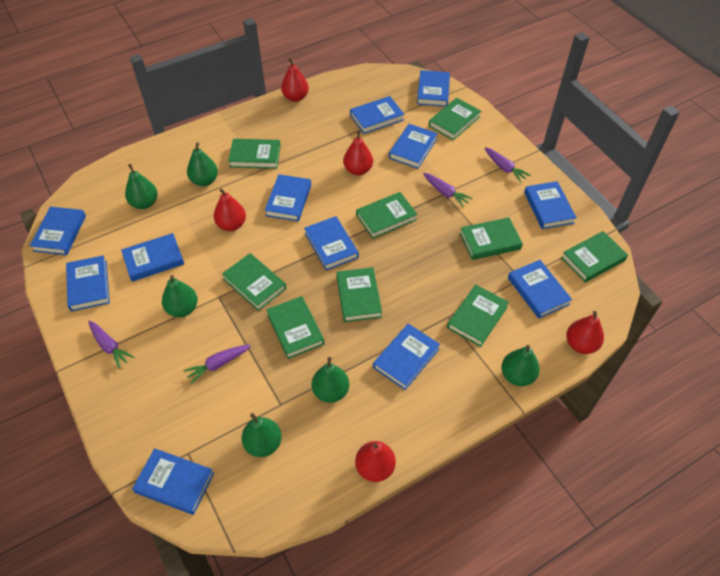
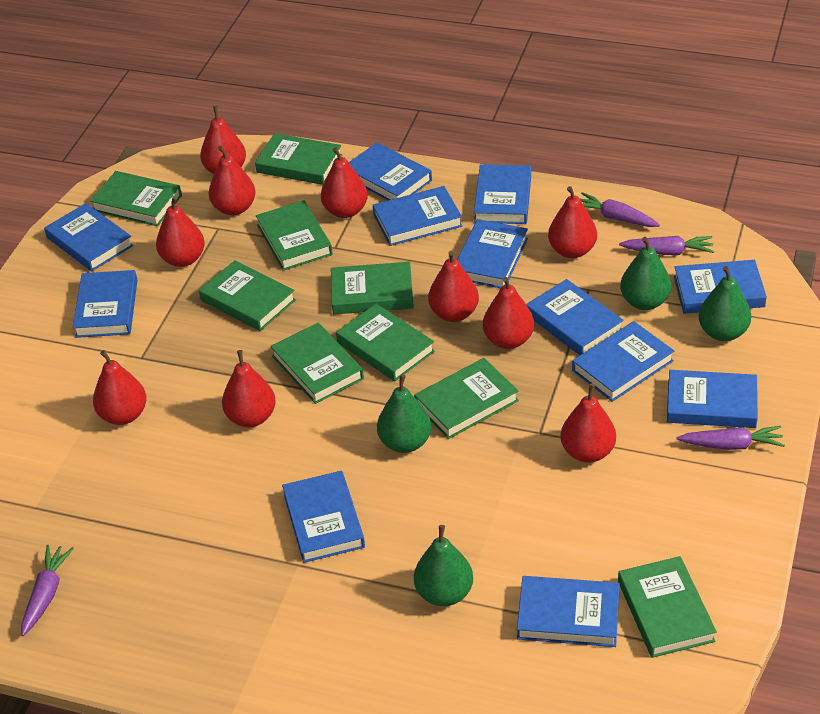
green pear: [125,164,158,209] [162,275,198,317] [187,142,218,186] [241,413,282,457] [312,357,349,403] [502,345,540,386] = 6 -> [377,375,431,453] [414,525,473,606] [620,237,671,310] [699,266,751,341] = 4
red pear: [213,189,246,231] [281,58,309,102] [343,130,373,175] [355,441,396,482] [566,311,604,354] = 5 -> [93,350,147,425] [156,196,205,267] [200,106,246,174] [209,145,256,215] [222,350,276,427] [321,147,368,218] [428,251,479,322] [483,277,534,349] [548,186,597,258] [561,384,616,463] = 10

